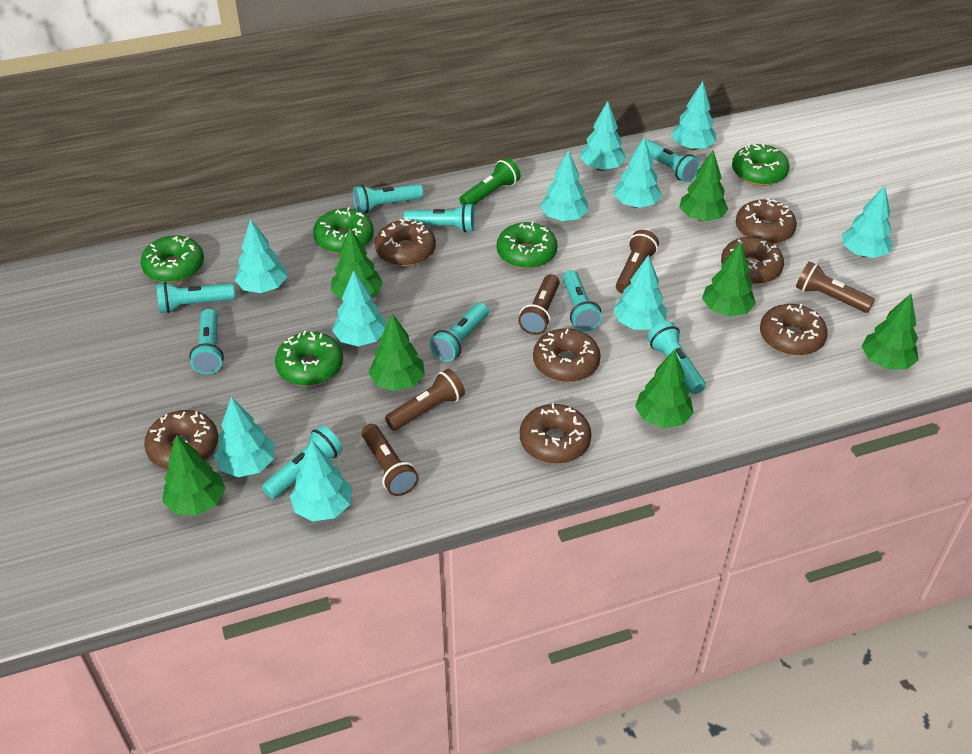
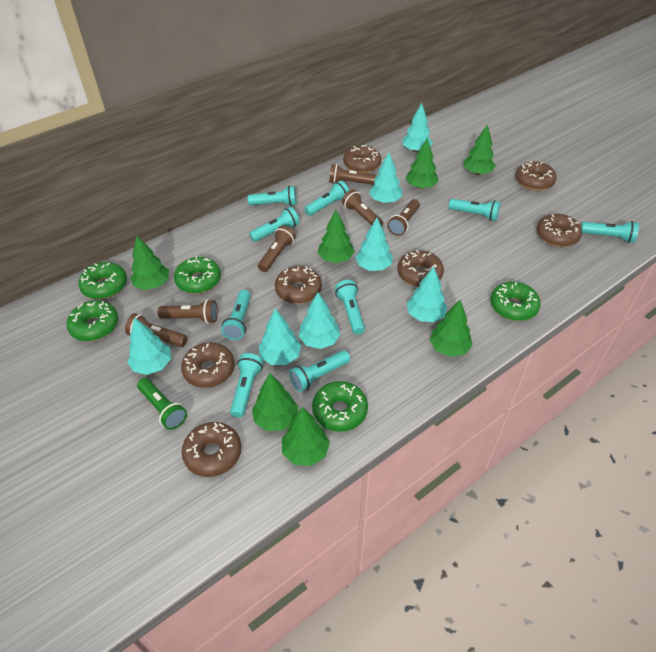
brown flashlight: [362,424,419,496] [385,369,465,431] [518,274,560,335] [616,230,659,294] [796,261,875,313] = 5 -> [125,313,187,347] [157,299,218,324] [258,226,296,272] [329,164,376,185] [342,190,383,226] [387,199,420,236] = 6
turquoise tree: [214,397,274,477] [235,219,287,293] [290,440,352,521] [332,270,386,346] [540,150,589,221] [580,101,626,171] [614,137,662,208] [614,255,667,330] [671,81,716,150] [842,185,893,258] = 10 -> [127,317,171,375] [259,308,302,365] [298,292,340,349] [356,218,393,271] [369,153,402,203] [403,103,433,152] [407,266,447,322] = 7

